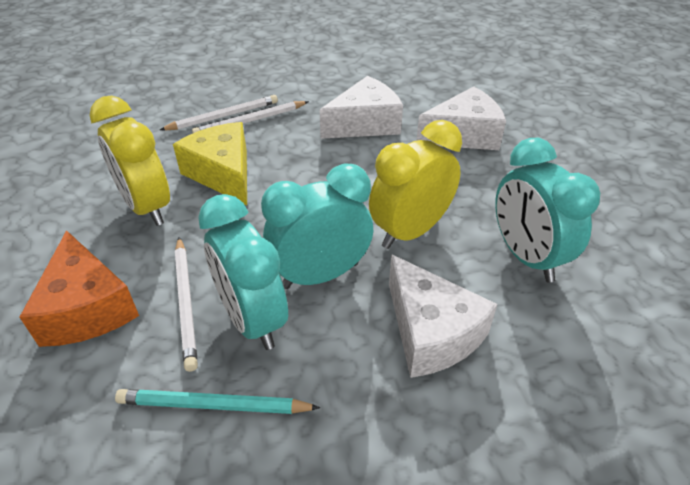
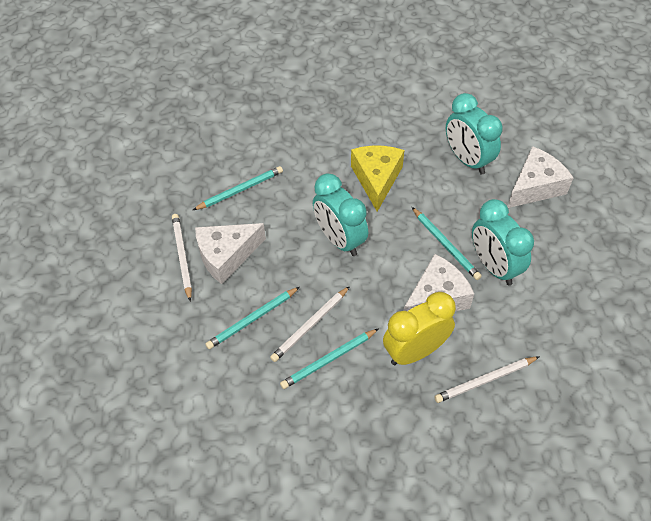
orange cheese: [20,230,139,347] = 1 -> none = 0
turquoise pencil: [115,389,320,414] = 1 -> [193,166,283,210] [206,287,300,349] [280,328,379,389] [412,207,482,280] = 4
yellow clock: [89,96,170,226] [369,120,462,249] = 2 -> [383,292,456,365] = 1

